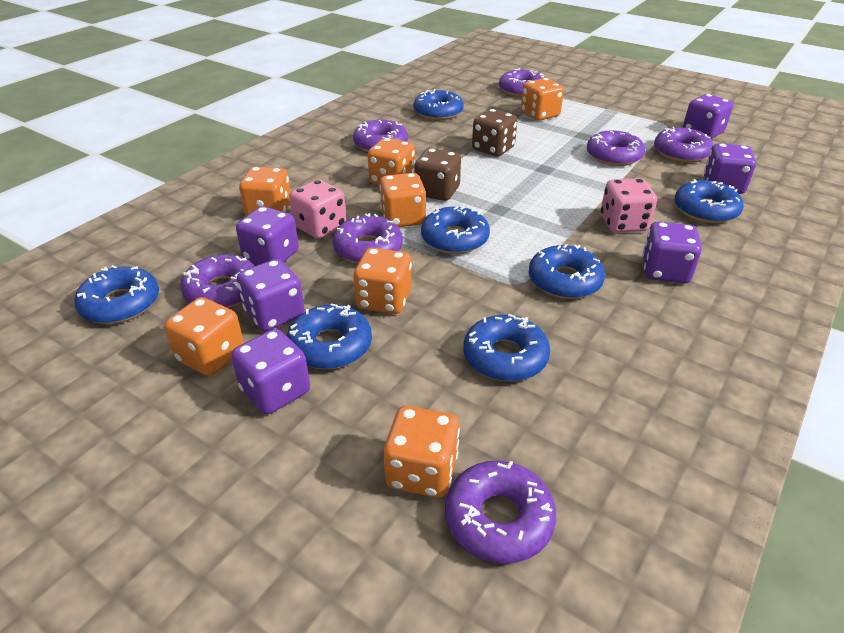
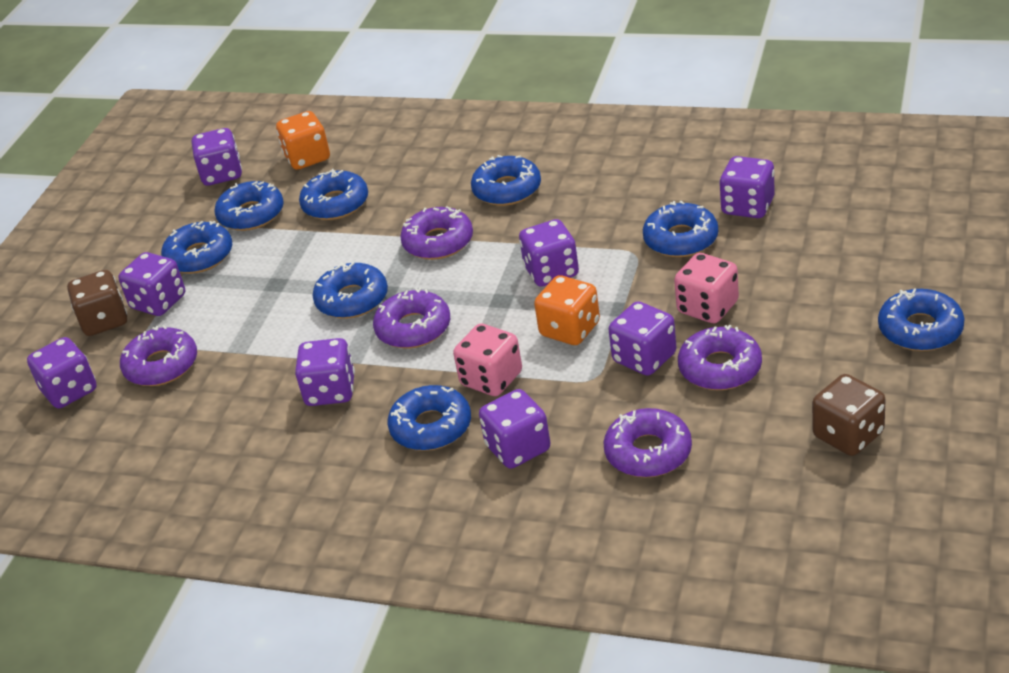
blue donut: [74,265,159,324] [287,303,372,369] [413,89,464,120] [421,206,490,254] [463,314,550,381] [529,244,605,299] [674,179,744,223] = 7 -> [161,221,232,274] [214,181,284,231] [299,169,368,220] [312,262,388,319] [388,385,471,451] [471,155,541,206] [643,201,718,257] [878,288,965,351] = 8
orange dice: [164,297,244,376] [239,167,291,216] [353,248,412,314] [368,137,415,185] [379,173,426,227] [383,406,460,498] [521,78,564,121] = 7 -> [276,111,330,170] [534,275,600,345] = 2
purple dice: [231,329,310,414] [236,206,299,265] [237,259,305,331] [642,221,702,283] [683,94,733,139] [704,143,756,194] = 6 -> [27,337,97,409] [119,252,185,316] [192,128,242,186] [295,338,355,406] [479,389,550,469] [519,219,579,287] [609,301,677,376] [719,156,775,218] = 8
purple donut: [180,254,255,308] [332,213,403,263] [353,120,408,152] [445,460,556,564] [499,68,544,97] [587,131,645,166] [654,127,713,163] = 7 -> [120,325,197,386] [373,288,450,348] [400,206,473,260] [604,408,692,478] [678,325,762,390] = 5

